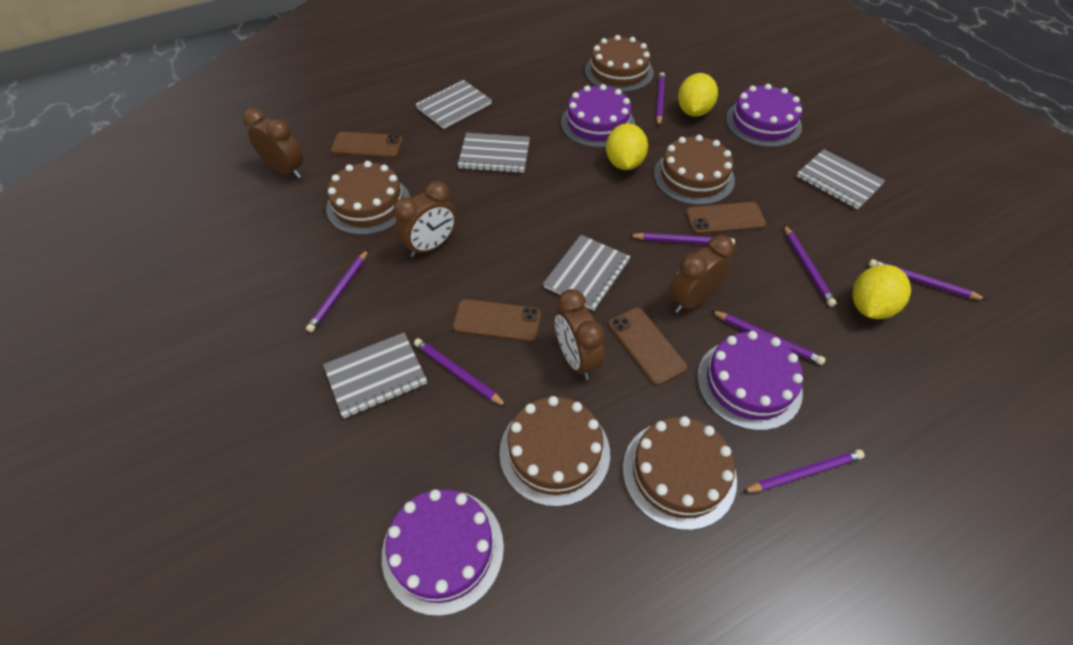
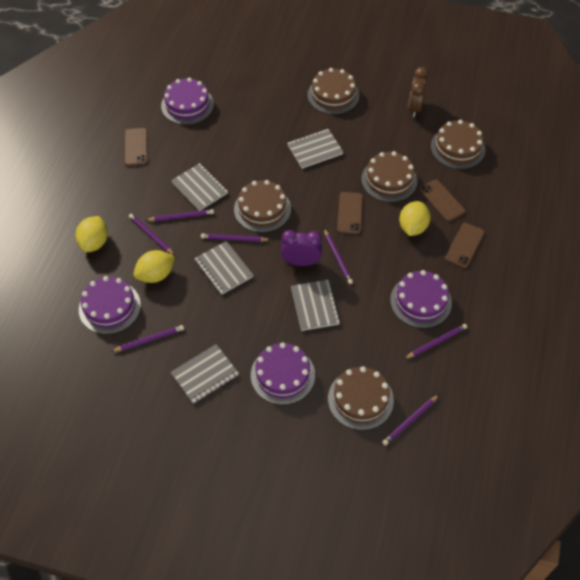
brown clock: [243,108,303,178] [393,181,456,257] [555,289,605,380] [670,235,734,313] = 4 -> [408,67,429,117] = 1
purple clock: none = 0 -> [281,230,322,266] = 1
purple pencil: [306,249,369,333] [414,338,507,407] [629,233,735,244] [656,72,665,126] [711,310,826,365] [742,449,864,493] [784,225,837,307] [869,259,987,300] = 8 -> [111,325,184,352] [129,214,175,256] [145,209,214,221] [201,233,270,242] [324,229,353,284] [382,395,439,446] [404,324,467,359] = 7

